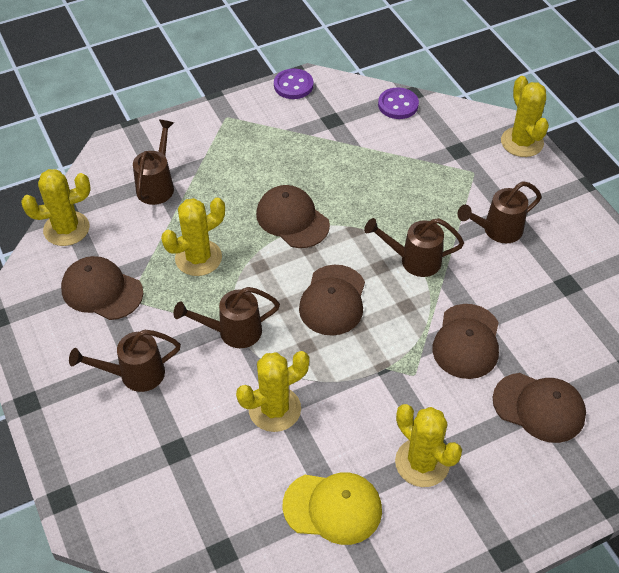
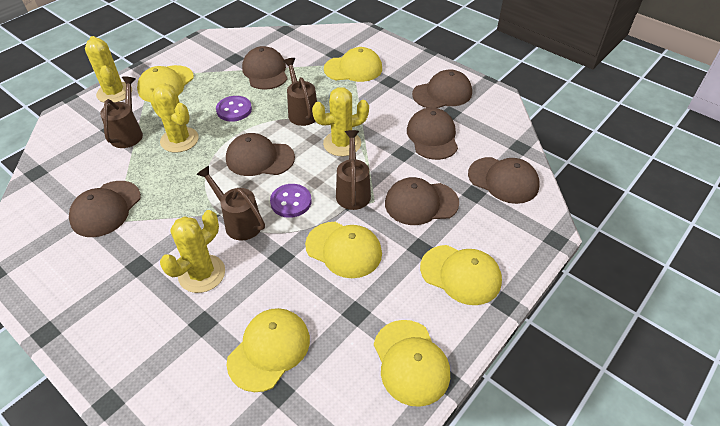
brown cap: [61,256,143,320] [256,185,330,248] [299,265,365,336] [432,304,499,379] [492,373,586,443] = 5 -> [69,181,141,237] [226,133,295,176] [242,46,287,90] [385,177,459,225] [407,108,458,160] [412,70,472,108] [468,157,540,204] = 7
brown watering can: [69,330,181,392] [133,119,174,205] [173,287,280,348] [364,218,464,277] [457,181,542,243] = 5 -> [100,76,143,148] [196,166,265,240] [283,58,317,126] [336,130,371,210] = 4
yellow cactus: [21,169,91,246] [161,197,225,276] [236,351,309,432] [395,404,462,487] [501,76,549,157] = 5 -> [85,36,132,103] [149,83,199,153] [160,210,225,293] [312,87,369,156] = 4
yellow cap: [283,472,382,545] = 1 -> [137,65,194,102] [227,308,310,392] [305,222,382,278] [324,47,382,82] [374,320,450,407] [420,245,502,305] = 6

